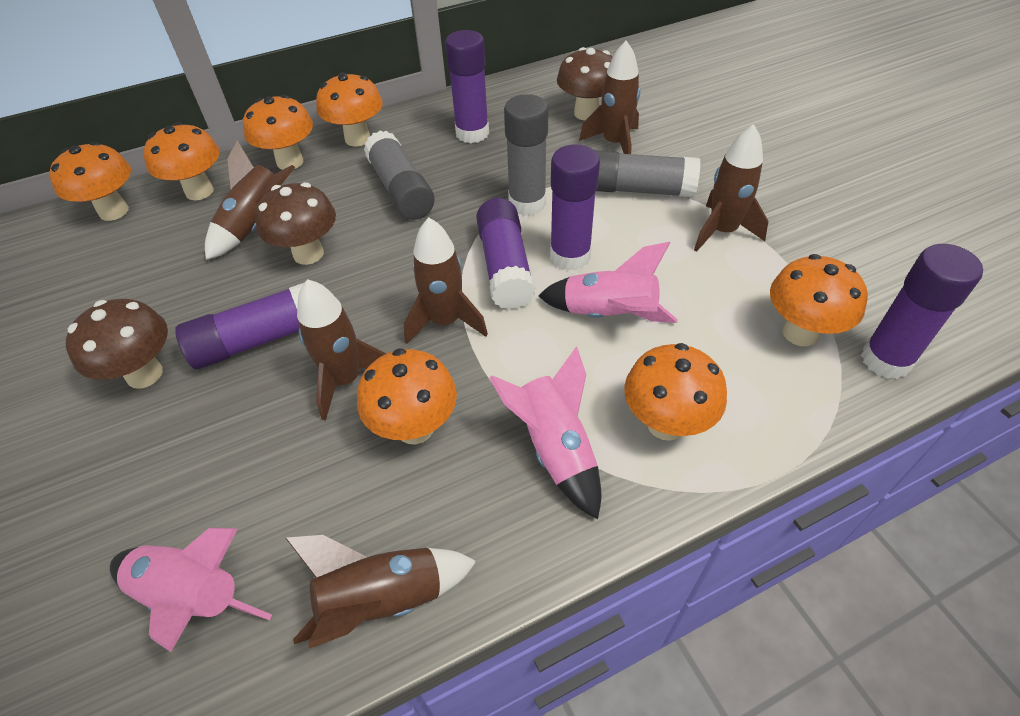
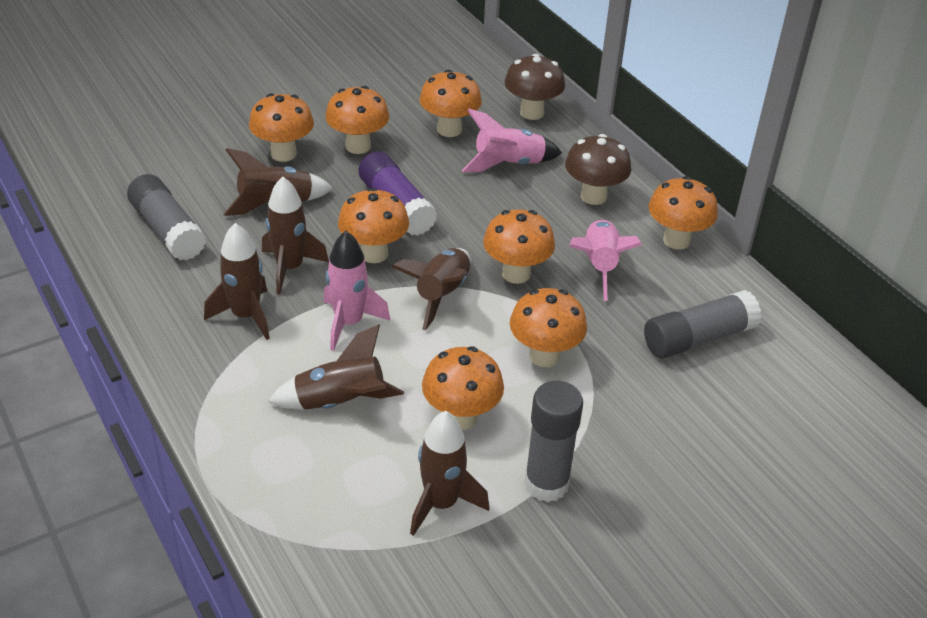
brown mushroom: [66,299,168,389] [255,182,336,265] [557,47,613,121] = 3 -> [504,54,565,120] [565,134,631,205] = 2
orange mushroom: [49,142,131,221] [143,122,220,200] [243,95,313,170] [316,72,383,147] [357,348,457,444] [625,343,727,441] [770,254,868,346] = 7 -> [249,93,314,162] [325,86,389,154] [338,188,409,263] [419,70,482,137] [422,346,504,430] [483,209,555,284] [510,288,587,367] [649,176,718,250] = 8
purple glue stick: [175,282,305,369] [445,30,489,143] [476,198,535,310] [550,144,600,271] [861,244,983,379] = 5 -> [359,151,437,236] = 1

